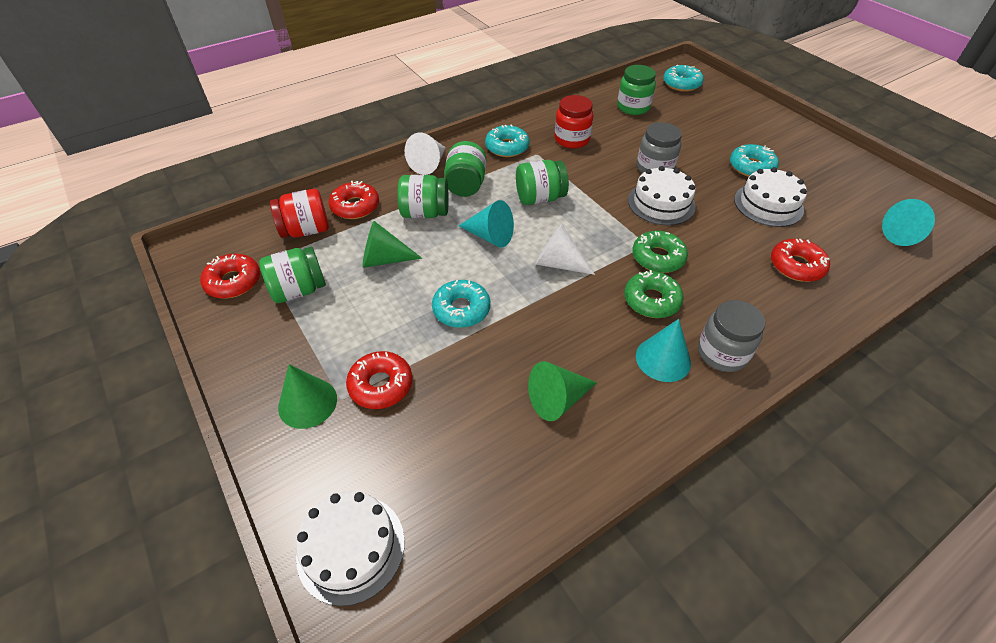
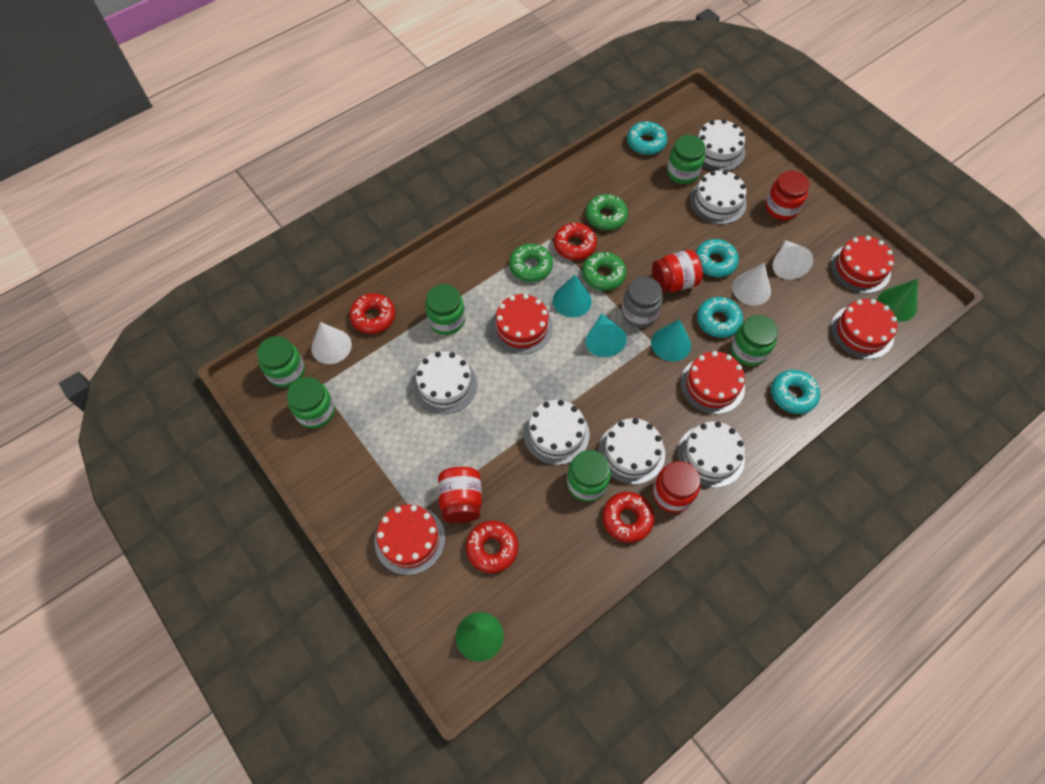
green cone: [278,364,337,429] [362,221,422,268] [528,361,597,421] = 3 -> [456,612,504,662] [877,279,918,322] = 2
green donut: [624,270,684,318] [632,231,688,273] = 2 -> [509,244,553,282] [582,252,626,291] [586,194,628,230] = 3
green jar: [259,247,326,303] [397,175,449,218] [444,141,486,197] [516,160,569,205] [617,65,656,115] = 5 -> [257,336,305,387] [287,377,335,428] [425,284,465,335] [567,450,611,502] [667,135,705,184] [731,315,778,366] = 6
grey jar: [637,122,682,174] [698,300,765,372] = 2 -> [622,277,663,328] = 1
red cake: none = 0 -> [375,504,445,575] [491,294,553,354] [680,351,745,414] [830,236,894,294] [831,299,898,359] = 5
red jar: [270,189,329,238] [554,95,593,148] = 2 -> [438,467,482,523] [652,250,703,293] [653,461,700,513] [766,171,809,220] = 4
white cake: [296,491,405,606] [628,166,696,225] [734,167,807,227] = 3 -> [413,351,477,414] [523,400,589,465] [598,418,665,485] [677,421,745,488] [690,170,747,225] [696,119,745,171] = 6
white cone: [405,132,445,175] [535,224,595,275] = 2 -> [311,322,352,364] [732,263,771,306] [773,240,813,280] = 3

